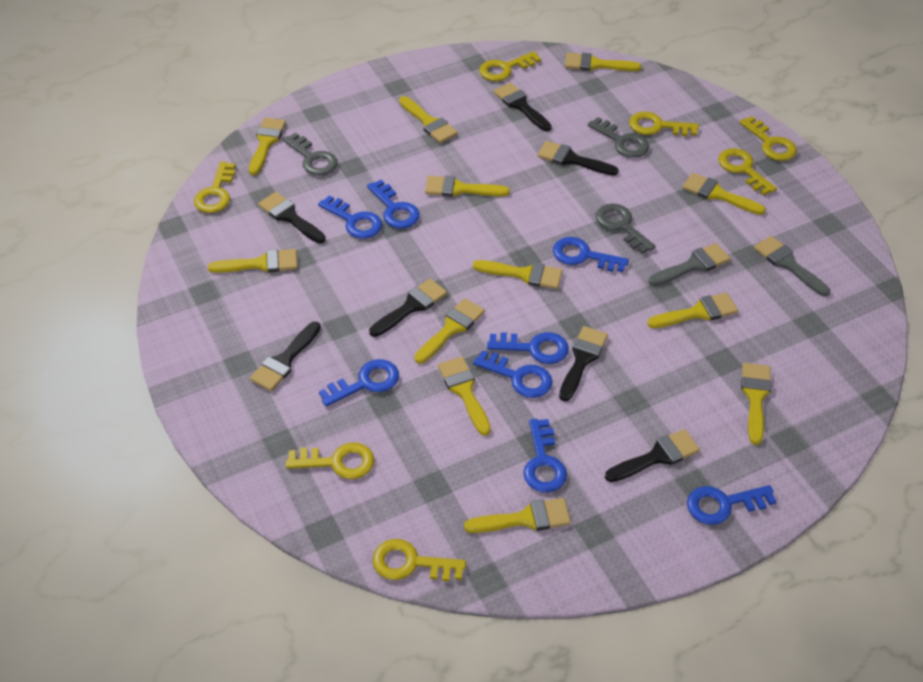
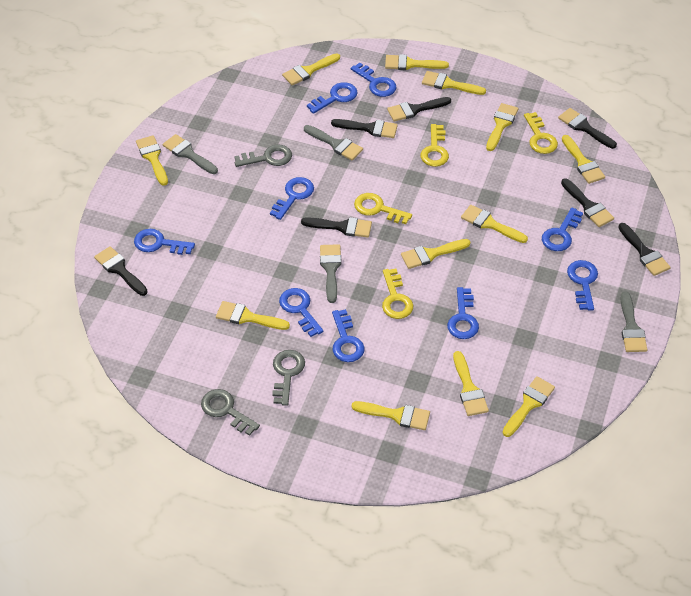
blue key: [318,195,382,239] [319,359,399,407] [367,180,420,229] [473,350,553,398] [487,332,569,364] [523,419,567,492] [553,237,629,272] [687,485,777,525] = 8 -> [134,229,195,255] [270,177,314,220] [279,288,324,337] [307,82,358,114] [332,309,365,362] [351,63,397,97] [447,287,479,339] [542,207,583,251] [567,260,598,311] = 9
grey brush: [648,243,730,286] [754,236,830,296] = 2 -> [163,134,218,174] [304,125,363,161] [320,244,341,303] [620,291,647,352] = 4
yellow key: [194,162,236,213] [286,443,374,479] [373,539,466,581] [479,51,541,81] [629,112,699,136] [718,148,777,195] [740,116,797,161] = 7 -> [354,193,412,224] [382,269,414,319] [420,124,449,167] [524,112,558,154] = 4

